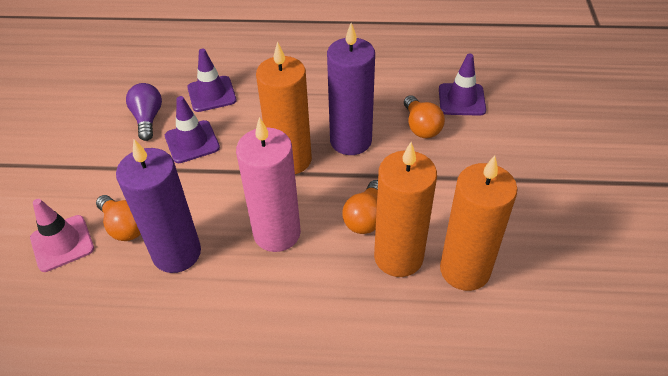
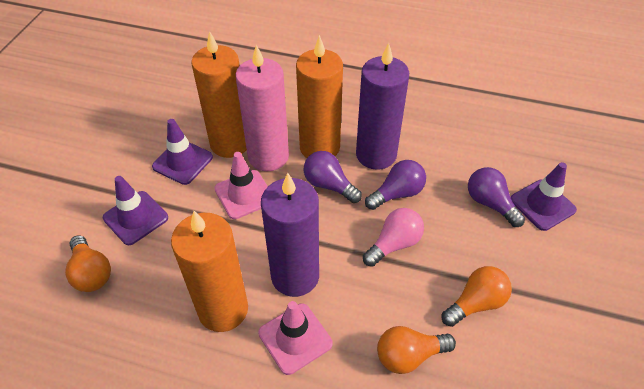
pink light bulb: none = 0 -> [363,208,424,267] = 1
pink traffic cone: [30,199,94,272] = 1 -> [215,152,268,219] [258,301,333,375] = 2
purple light bulb: [126,83,162,141] = 1 -> [304,151,362,203] [365,160,426,210] [468,167,525,227] = 3

